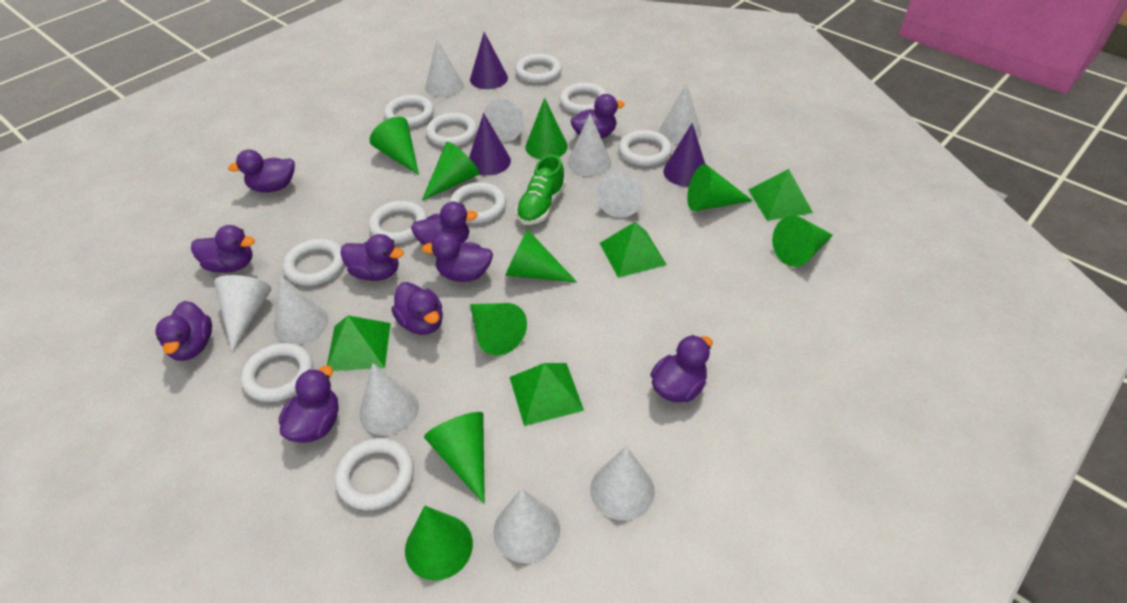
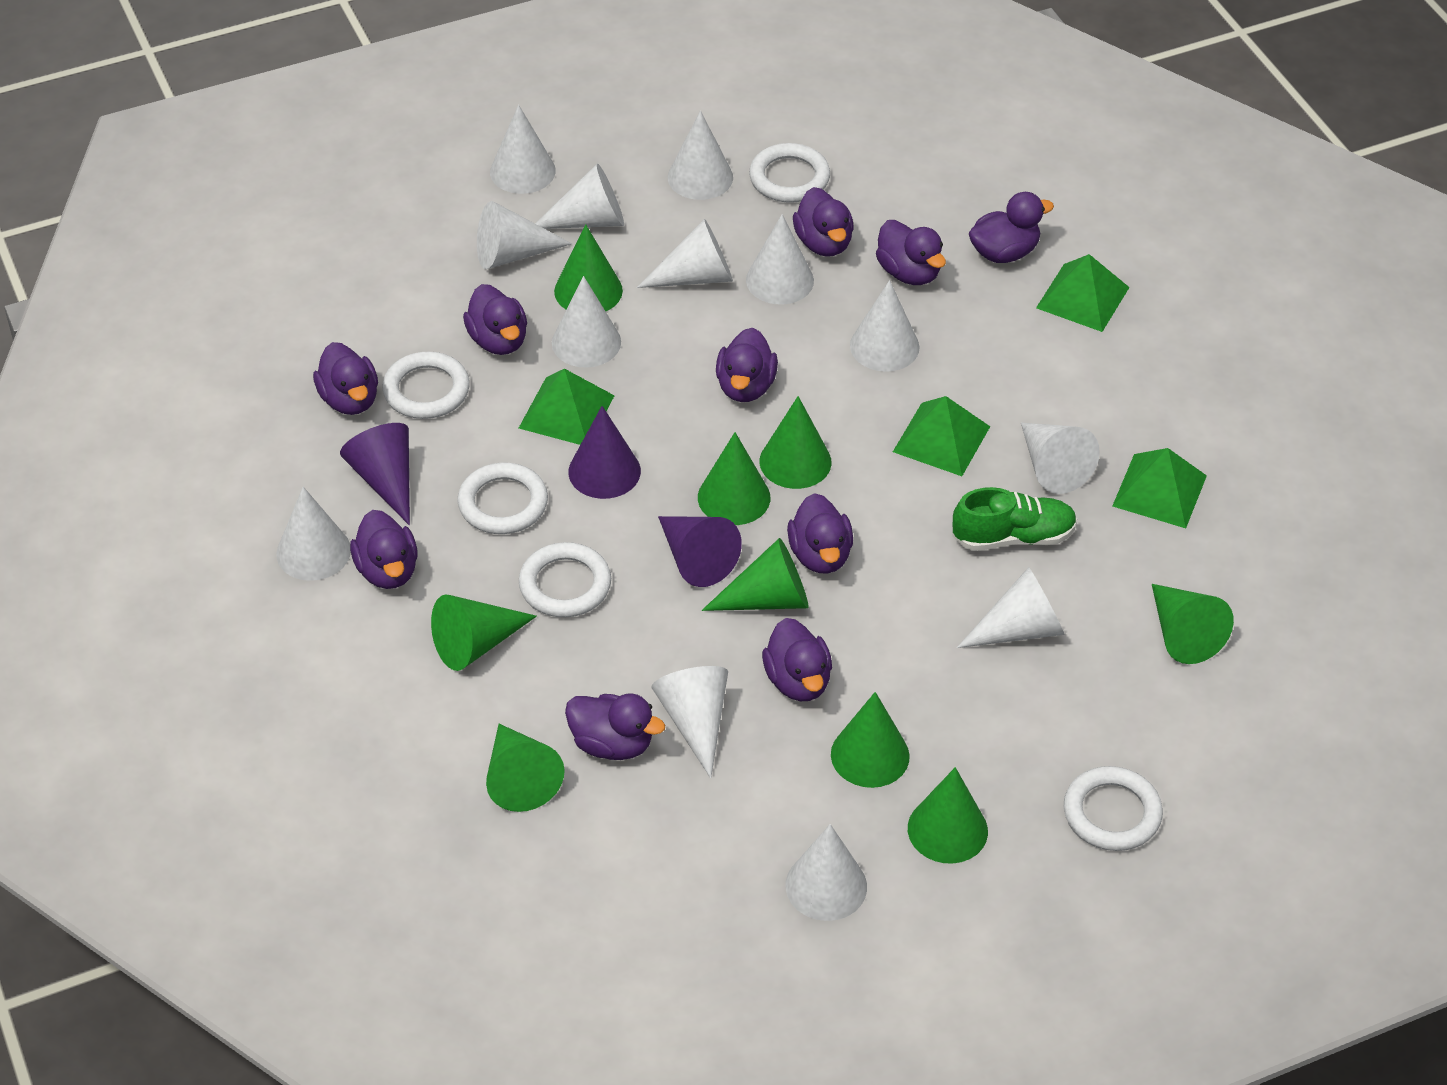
white cone: [214,275,271,352] [274,275,328,345] [359,363,419,436] [425,39,464,97] [484,99,523,142] [493,488,560,563] [568,114,611,176] [590,446,655,521] [596,172,643,218] [659,83,702,144] = 10 -> [276,487,351,581] [477,201,572,269] [490,105,556,194] [535,163,624,229] [552,276,621,367] [637,219,733,288] [651,666,728,778] [668,111,733,200] [746,214,814,305] [785,824,867,921] [850,280,920,372] [957,567,1065,648] [1021,423,1100,494] = 13
white ring: [241,343,313,402] [283,239,345,286] [335,438,414,510] [369,201,427,244] [384,95,434,127] [426,113,477,147] [449,182,506,224] [515,54,562,83] [560,82,607,114] [619,130,672,166] = 10 -> [382,352,470,419] [457,462,548,534] [519,542,611,617] [749,143,830,203] [1064,766,1163,851] = 5

